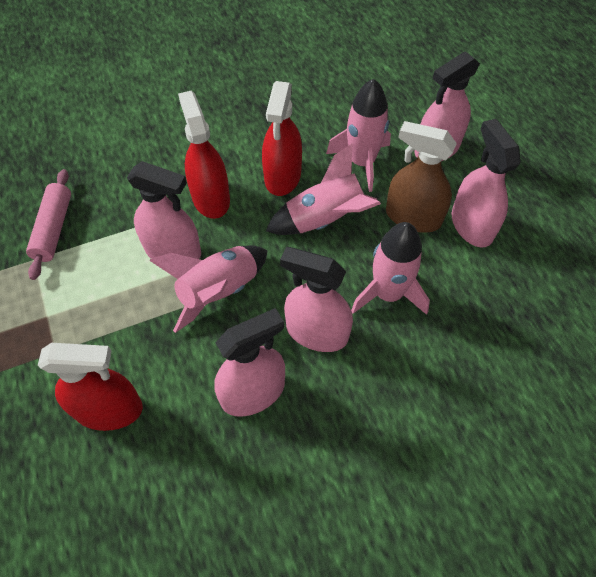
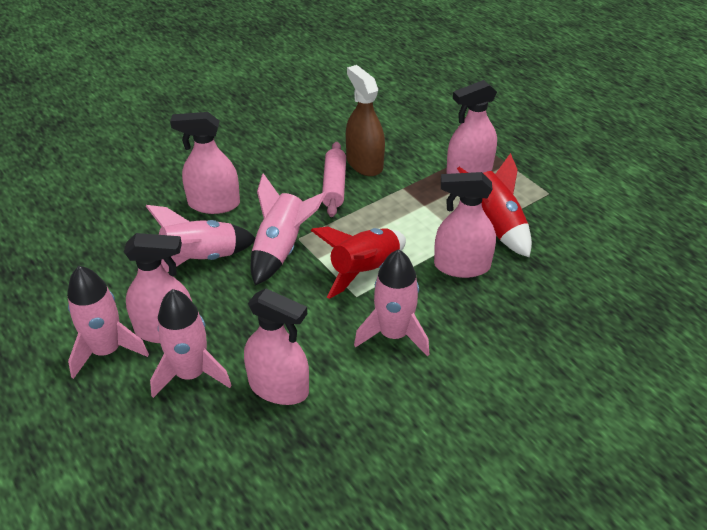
pink rocket: [149,246,267,333] [266,143,381,235] [326,79,391,192] [351,222,430,315] = 4 -> [67,266,149,379] [146,205,255,272] [150,289,232,398] [251,173,326,285] [354,249,429,356] = 5
red rocket: none = 0 -> [310,227,406,299] [457,153,532,258] = 2
red spray bottle: [38,343,143,431] [178,90,230,219] [262,81,302,196] = 3 -> none = 0

